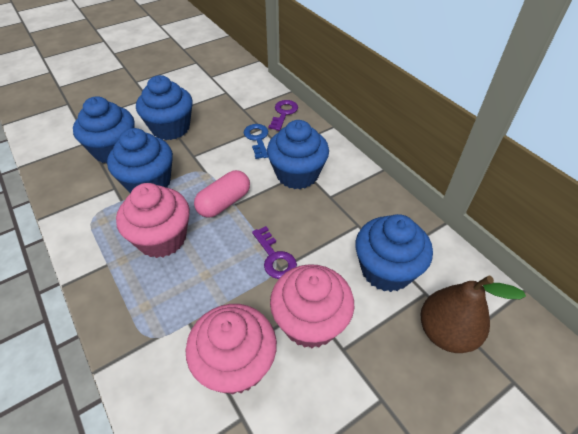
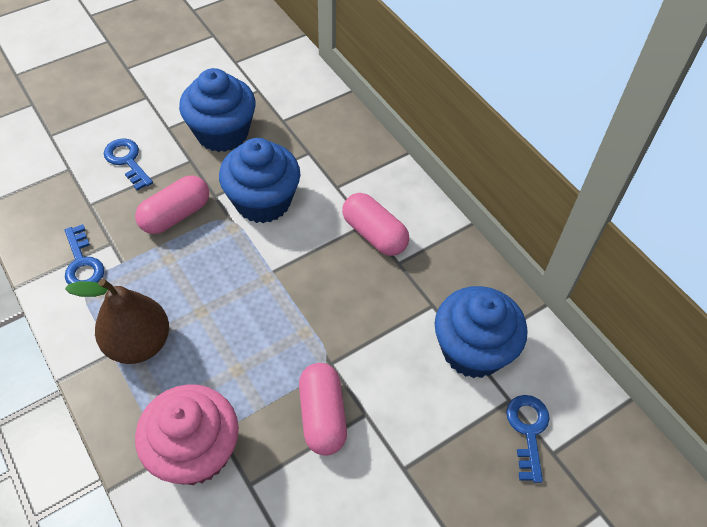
blue cupcake: [73,96,135,163] [107,128,173,193] [136,75,193,140] [267,120,329,189] [355,214,433,292] = 5 -> [179,68,256,152] [219,138,300,223] [435,286,528,378] = 3
blue key: [244,124,268,159] = 1 -> [65,224,104,284] [104,138,153,191] [506,395,550,483] = 3
pink capsule: [194,170,250,218] = 1 -> [135,176,209,234] [299,363,347,456] [342,193,409,256] = 3
pink cupcake: [116,183,190,258] [186,304,277,395] [270,264,354,348] = 3 -> [135,384,239,485] = 1
purple key: [252,226,297,279] [269,100,298,131] = 2 -> none = 0

